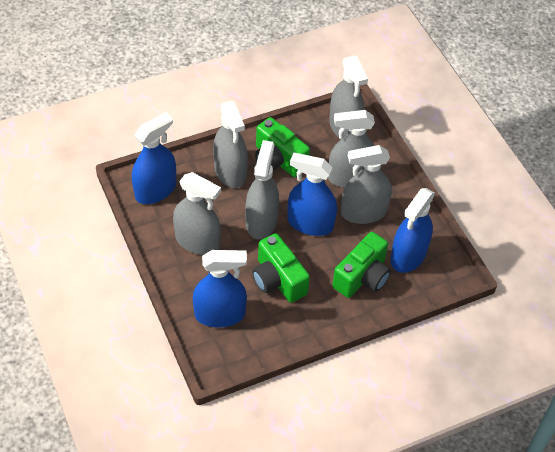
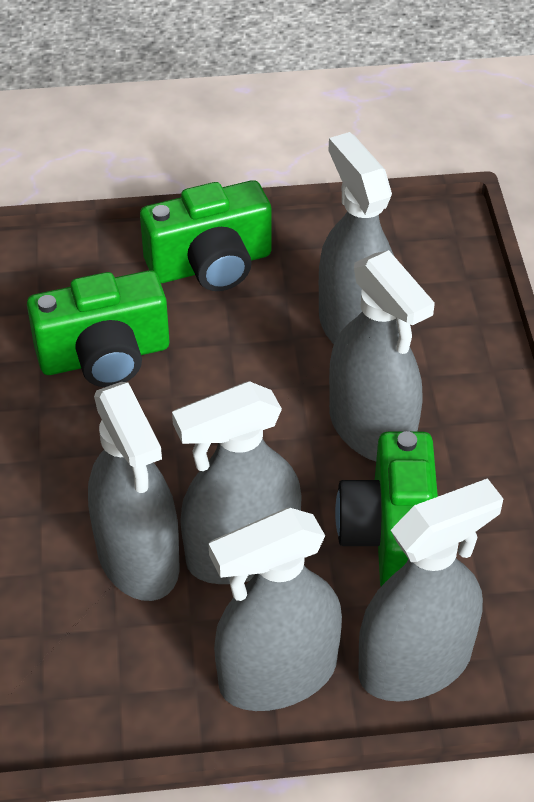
blue spray bottle: [132,112,176,204] [193,250,247,327] [288,153,337,236] [390,188,435,273] = 4 -> none = 0

